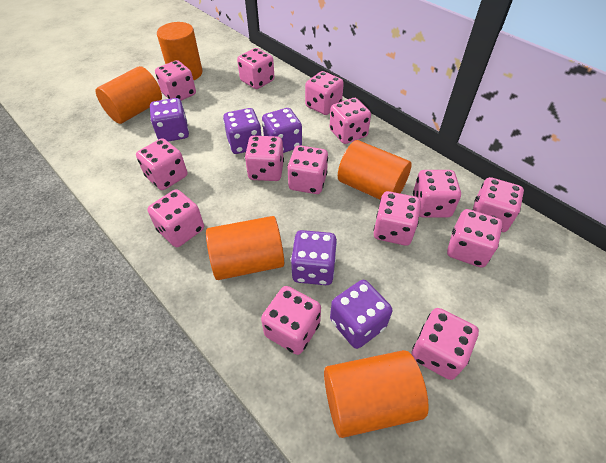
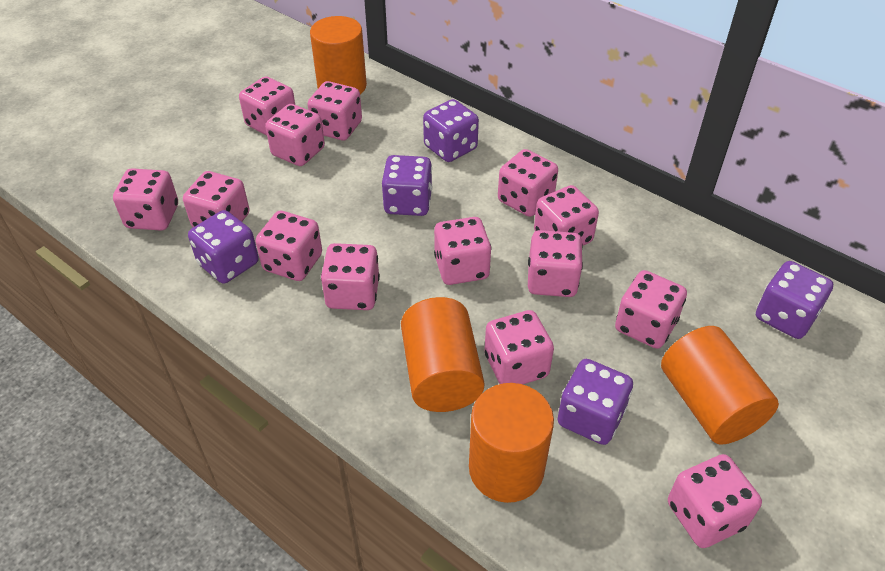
orange cylinder: [95,66,162,124] [157,22,202,80] [206,216,284,280] [324,350,429,438] [338,140,411,200] = 5 -> [310,16,367,94] [401,297,485,412] [469,383,554,503] [661,326,779,445] = 4

